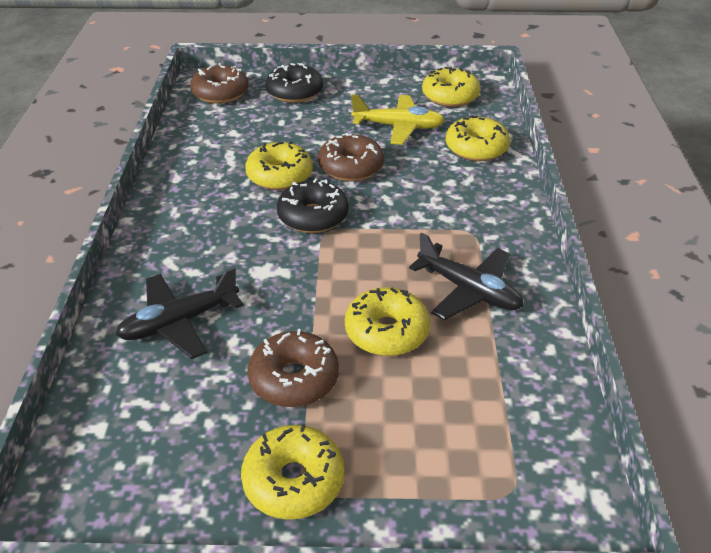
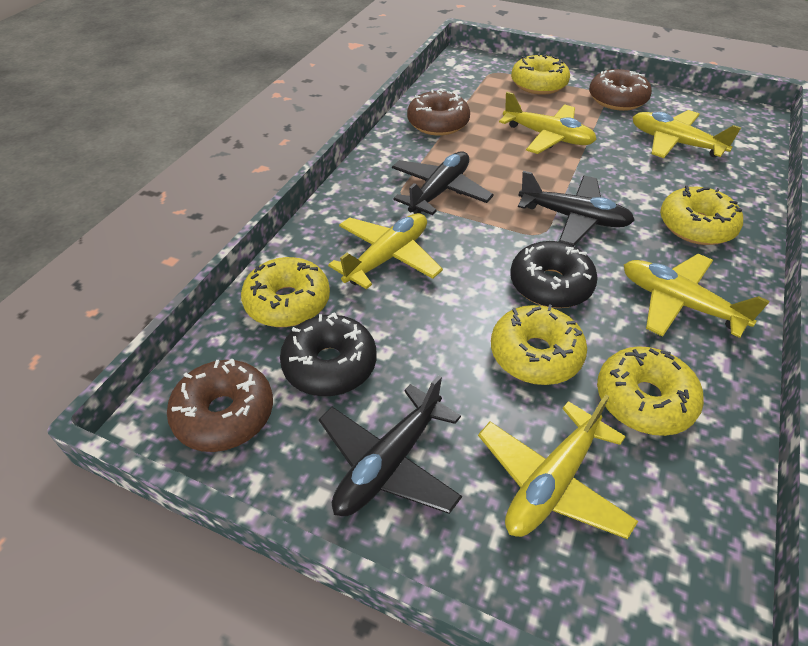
black plane: [116,267,244,359] [409,233,523,320] = 2 -> [319,375,462,516] [392,151,494,215] [518,171,635,246] = 3
yellow plane: [351,95,445,145] = 1 -> [328,213,443,289] [478,394,638,539] [499,92,597,154] [624,254,770,338] [632,110,742,158] = 5

